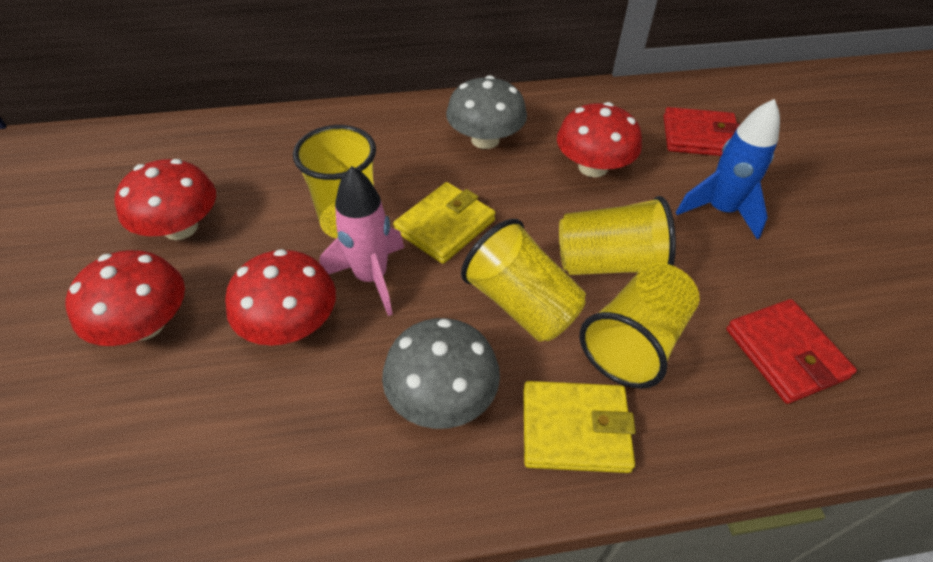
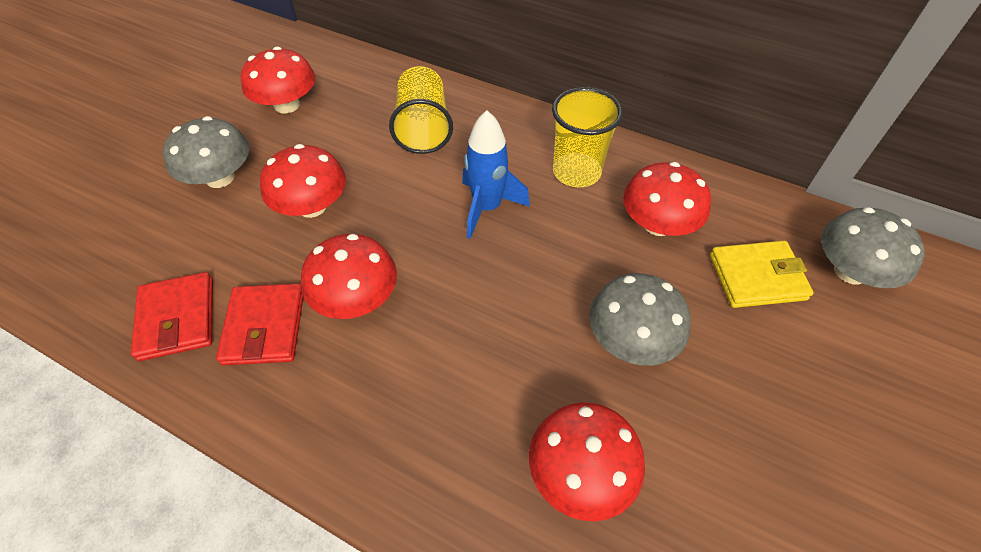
grey mushroom: [382,318,500,429] [446,75,527,149] = 2 -> [163,116,249,188] [589,273,691,366] [821,207,925,288] = 3
pink rocket: [319,166,404,316] = 1 -> none = 0
red mushroom: [66,250,185,346] [114,159,216,240] [225,249,336,346] [557,102,642,177] = 4 -> [241,47,315,114] [260,144,346,218] [301,234,397,319] [529,402,645,521] [623,162,711,236] = 5
yellow cup: [293,125,376,238] [461,219,586,342] [559,196,676,275] [580,263,700,389] = 4 -> [389,66,453,154] [552,87,623,187] = 2
yellow wallet: [393,182,495,264] [523,381,636,473] = 2 -> [710,241,814,308] = 1

